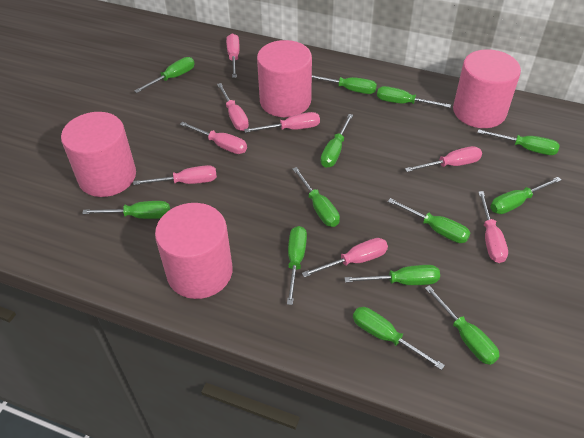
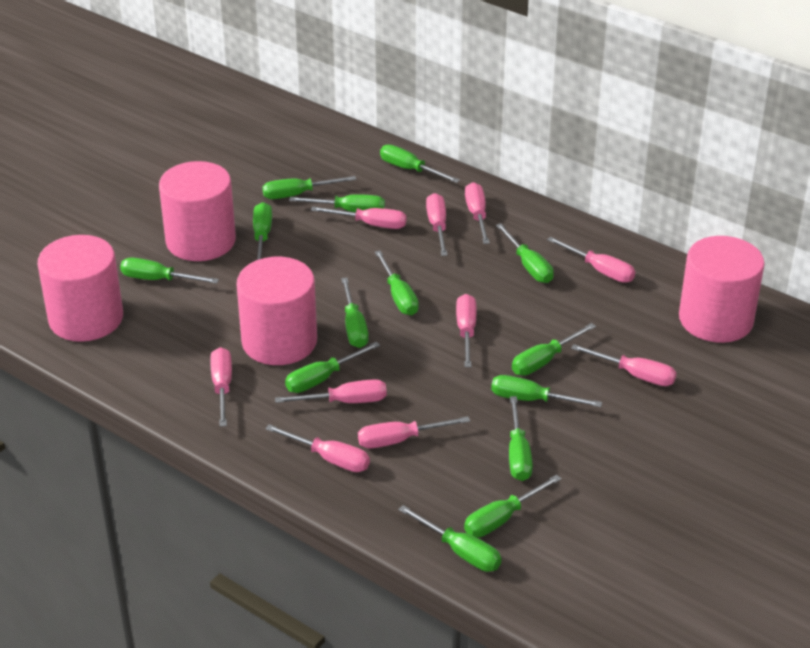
green screwdriver: [82,201,170,219] [134,57,195,93] [287,226,307,305] [292,167,340,227] [312,75,377,94] [321,114,353,168] [345,265,440,285] [353,307,445,370] [377,86,451,108] [388,198,470,243] [425,285,500,365] [477,129,560,155] [490,177,561,214] = 13 -> [120,257,219,283] [253,202,272,260] [262,176,356,199] [285,342,380,393] [289,194,385,212] [341,278,369,348] [375,251,419,315] [380,145,460,183] [398,505,502,572] [464,474,561,537] [491,375,602,407] [496,223,554,283] [509,396,533,481] [512,323,596,376] = 14
pink screwdriver: [133,165,217,185] [180,121,247,154] [217,83,249,131] [226,33,240,78] [244,112,320,133] [302,238,388,277] [405,146,482,172] [478,191,508,263] = 8 -> [210,347,232,427] [265,424,370,472] [275,379,387,403] [311,207,407,229] [358,416,470,448] [426,193,448,256] [456,294,477,367] [465,182,490,244] [547,237,635,283] [571,344,677,386] = 10

